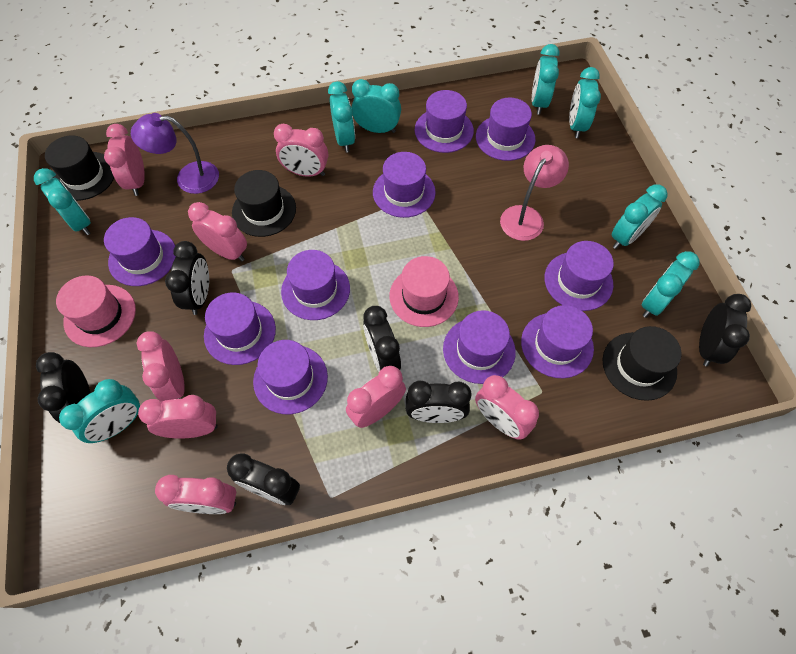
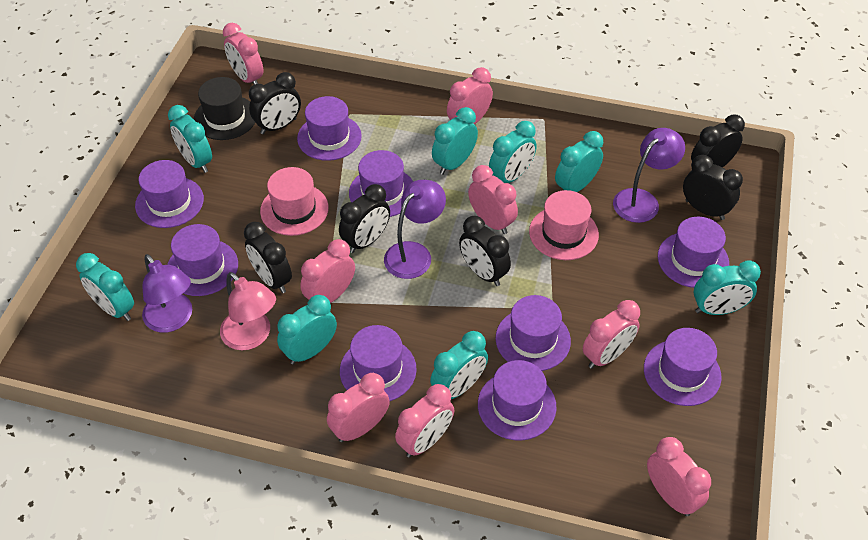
black hat: [45,135,114,201] [232,170,296,237] [602,326,682,401] = 3 -> [194,77,255,140] = 1
purple hat: [104,217,176,286] [204,292,276,365] [253,340,328,414] [281,250,350,320] [373,152,436,218] [415,90,474,153] [443,310,516,384] [476,98,536,161] [521,305,594,378] [545,241,614,311] = 10 -> [135,160,204,228] [167,224,238,296] [297,96,362,161] [340,325,417,401] [349,150,413,217] [478,360,557,441] [495,295,571,371] [644,328,722,406] [658,217,729,288] = 9
purple lamp: [131,113,219,194] = 1 -> [142,254,192,333] [384,180,446,279] [613,128,685,223] = 3

